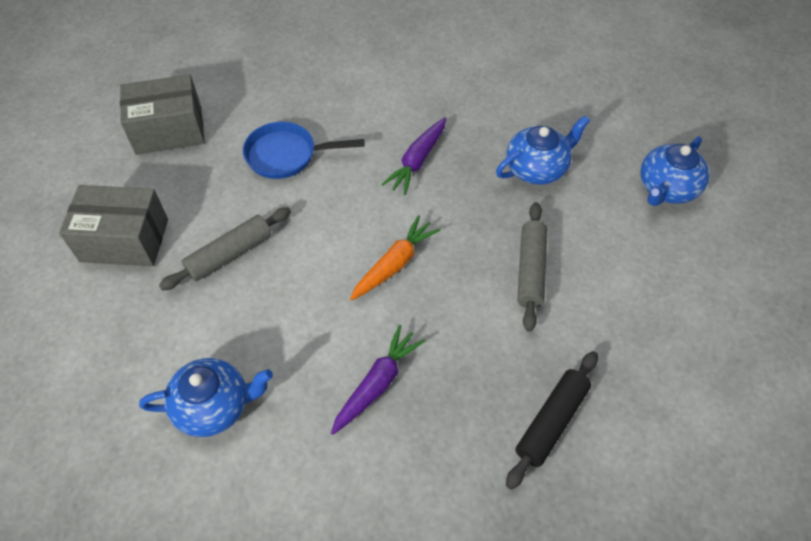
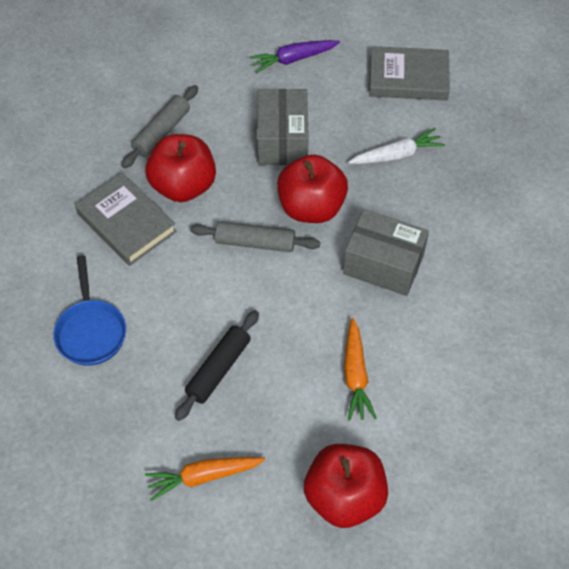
blue teapot: [139,358,273,437] [496,116,590,185] [640,136,710,206] = 3 -> none = 0
grey book: none = 0 -> [75,172,177,266] [369,46,450,100] = 2
orange carrot: [350,215,441,301] = 1 -> [145,457,265,501] [344,318,376,421] = 2
purple carrot: [331,325,425,435] [381,117,446,195] = 2 -> [249,40,340,73] = 1
red apple: none = 0 -> [145,134,216,202] [277,155,348,223] [304,444,388,528] = 3
white carrot: none = 0 -> [348,128,445,164] = 1

